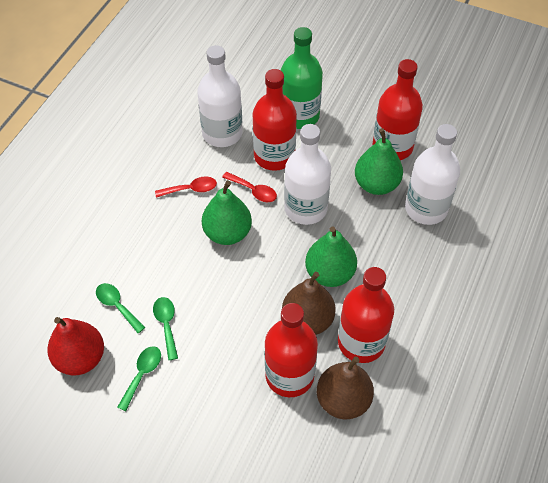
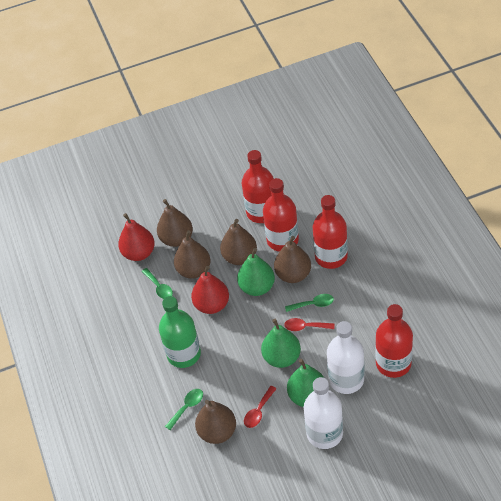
brown pear: [282,272,336,335] [317,357,374,419] = 2 -> [157,199,193,247] [174,230,211,279] [195,400,236,444] [220,219,257,265] [274,236,311,283] = 5
red pear: [48,317,104,376] = 1 -> [118,213,155,261] [191,266,229,314] = 2
white bottle: [197,45,243,147] [284,124,331,225] [405,124,460,225] = 3 -> [304,377,343,449] [327,321,365,394] = 2

